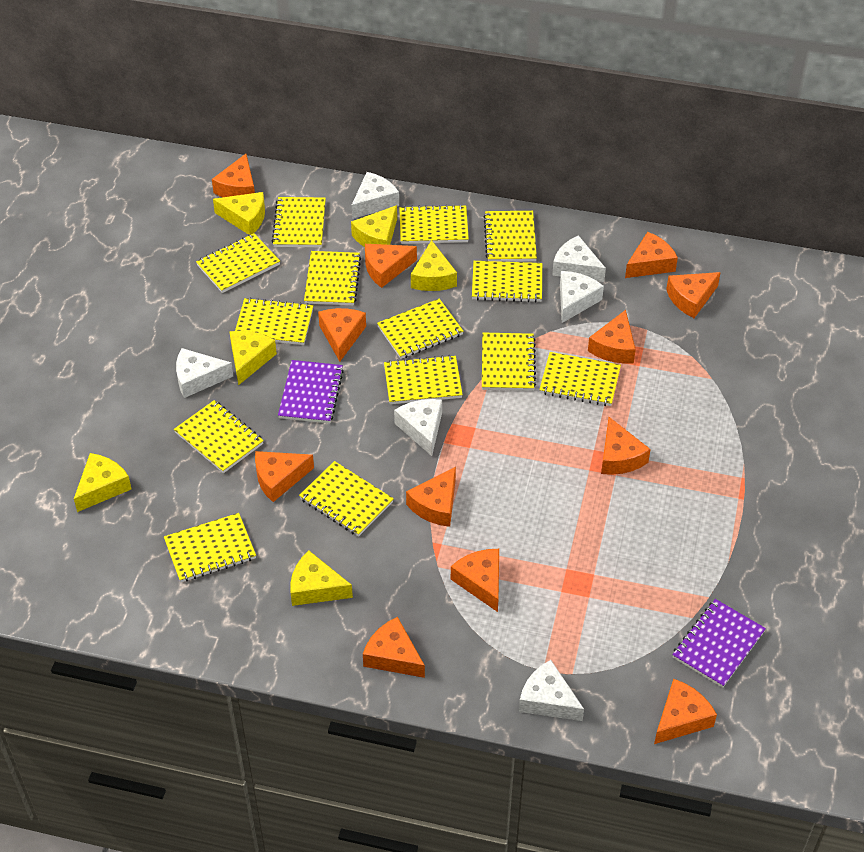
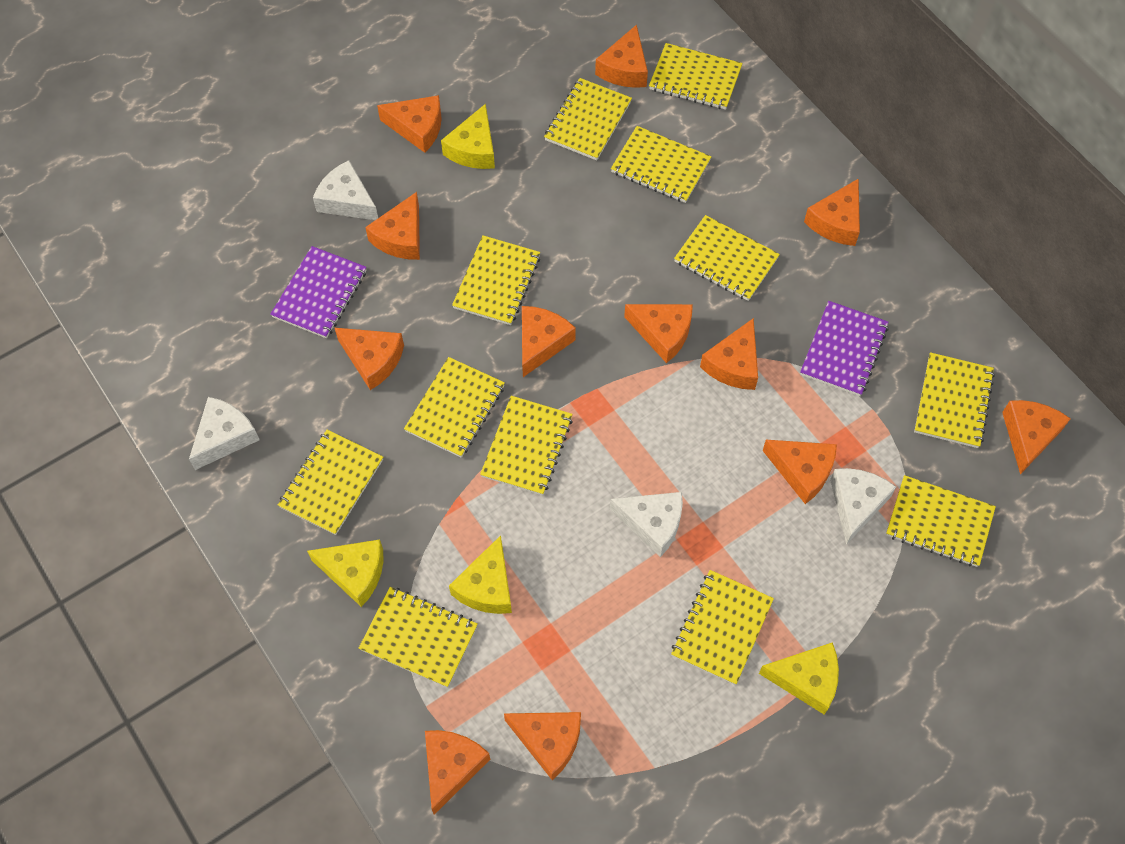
white cheese: [176,348,233,398] [352,172,399,219] [394,399,442,456] [519,660,584,721] [552,235,606,282] [560,271,604,323] = 6 -> [189,397,260,470] [313,160,378,220] [610,492,683,557] [830,468,896,545] = 4
yellow cheese: [74,453,132,512] [213,192,265,235] [229,331,277,385] [290,551,353,606] [351,205,397,247] [411,240,457,291] = 6 -> [307,540,383,607] [441,104,495,169] [449,535,512,614] [759,642,839,715] = 4
yellow notebook: [164,513,256,582] [174,400,264,473] [196,233,280,293] [235,297,313,345] [272,197,326,248] [299,461,394,537] [304,251,361,306] [377,299,464,359] [384,355,463,404] [399,204,469,244] [472,261,542,302] [482,333,536,391] [483,211,537,262] [539,352,621,406] = 14 -> [278,430,383,535] [359,587,478,688] [404,357,505,458] [452,236,540,325] [480,396,573,496] [544,78,632,160] [611,126,711,203] [649,43,742,110] [671,570,774,685] [674,215,780,301] [886,475,996,567] [914,352,995,448] = 12

